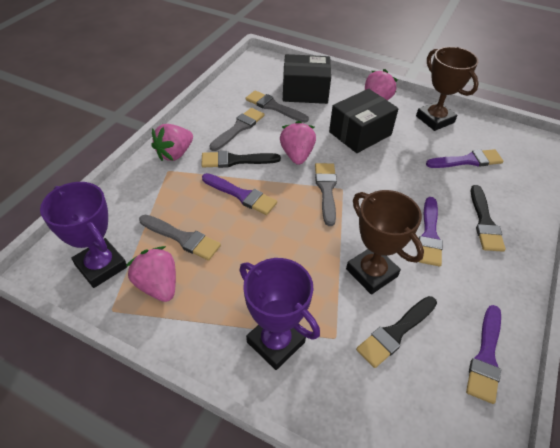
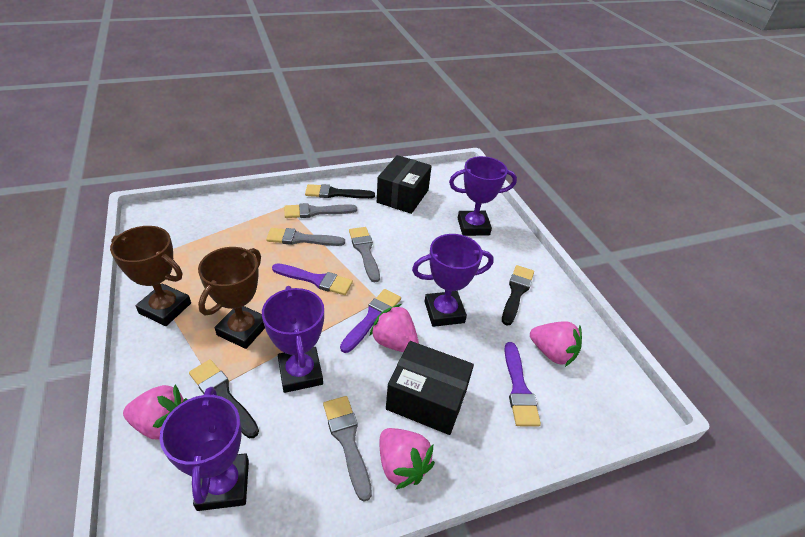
purple brush: [202,173,277,215] [419,197,443,266] [426,149,503,168] [466,305,501,404] = 4 -> [272,263,353,295] [340,289,401,353] [504,342,541,427] = 3
purple trophy: [40,182,127,288] [239,258,320,370] = 2 -> [159,387,249,511] [262,286,324,393] [412,234,494,327] [449,156,517,236] = 4

